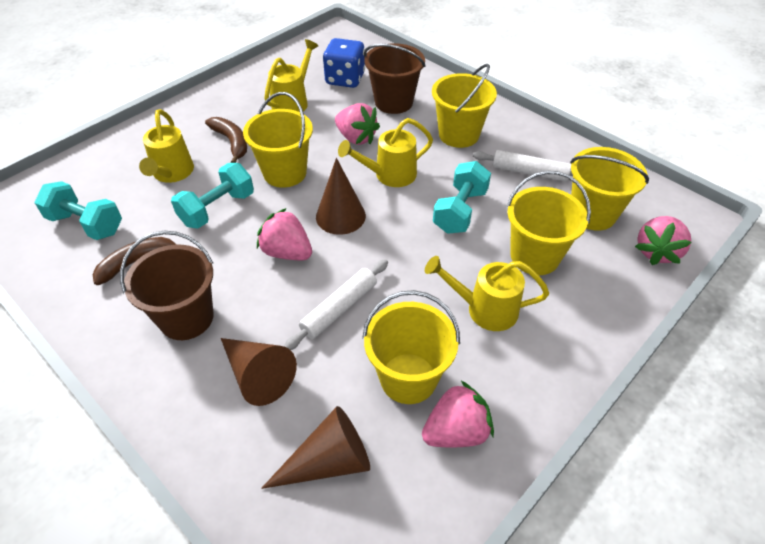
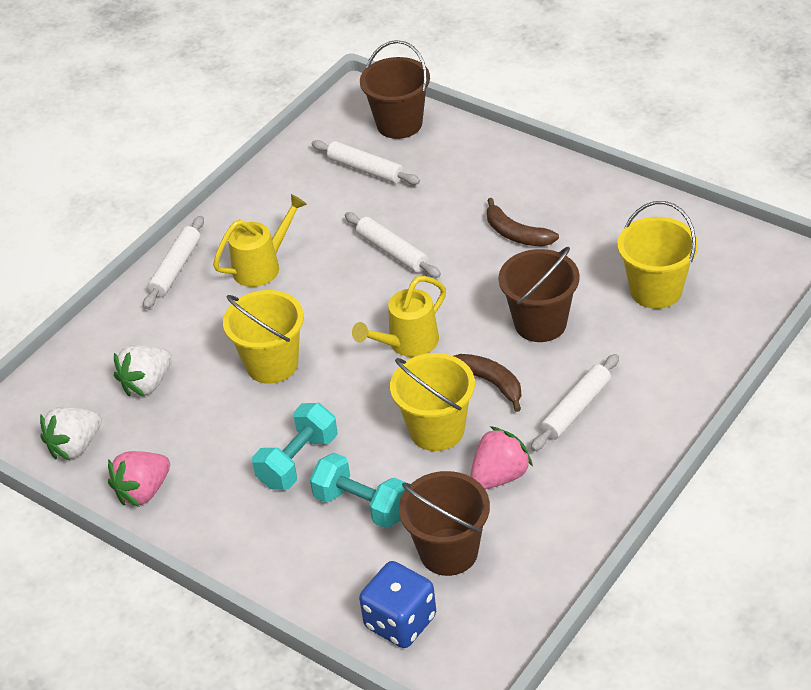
brown bucket: [120,231,213,340] [364,43,426,114] = 2 -> [360,40,430,139] [399,471,490,576] [499,247,580,342] = 3
brown cone: [221,338,297,406] [261,406,370,489] [316,158,366,235] = 3 -> none = 0
pink strawberry: [257,208,312,260] [335,103,380,145] [422,381,494,447] [635,216,691,265] = 4 -> [108,451,170,507] [470,426,533,489] = 2
turquoise dumbbell: [35,181,122,240] [171,163,254,229] [433,161,491,234] = 3 -> [252,403,338,490] [310,453,406,528] = 2
white rolling pin: [284,259,388,350] [473,150,573,182] = 2 -> [143,216,204,309] [312,140,420,185] [345,212,441,278] [531,354,619,451] = 4
white strawberry: none = 0 -> [40,407,102,461] [114,345,172,397] = 2
yellow bucket: [243,92,313,188] [362,290,460,404] [432,64,497,148] [507,171,591,275] [570,147,649,231] = 5 -> [223,290,304,384] [390,353,475,451] [618,201,698,309] = 3
yellow watering can: [139,109,194,183] [264,39,318,112] [338,118,433,187] [425,256,549,331] = 4 -> [213,194,307,287] [352,276,446,357] = 2

